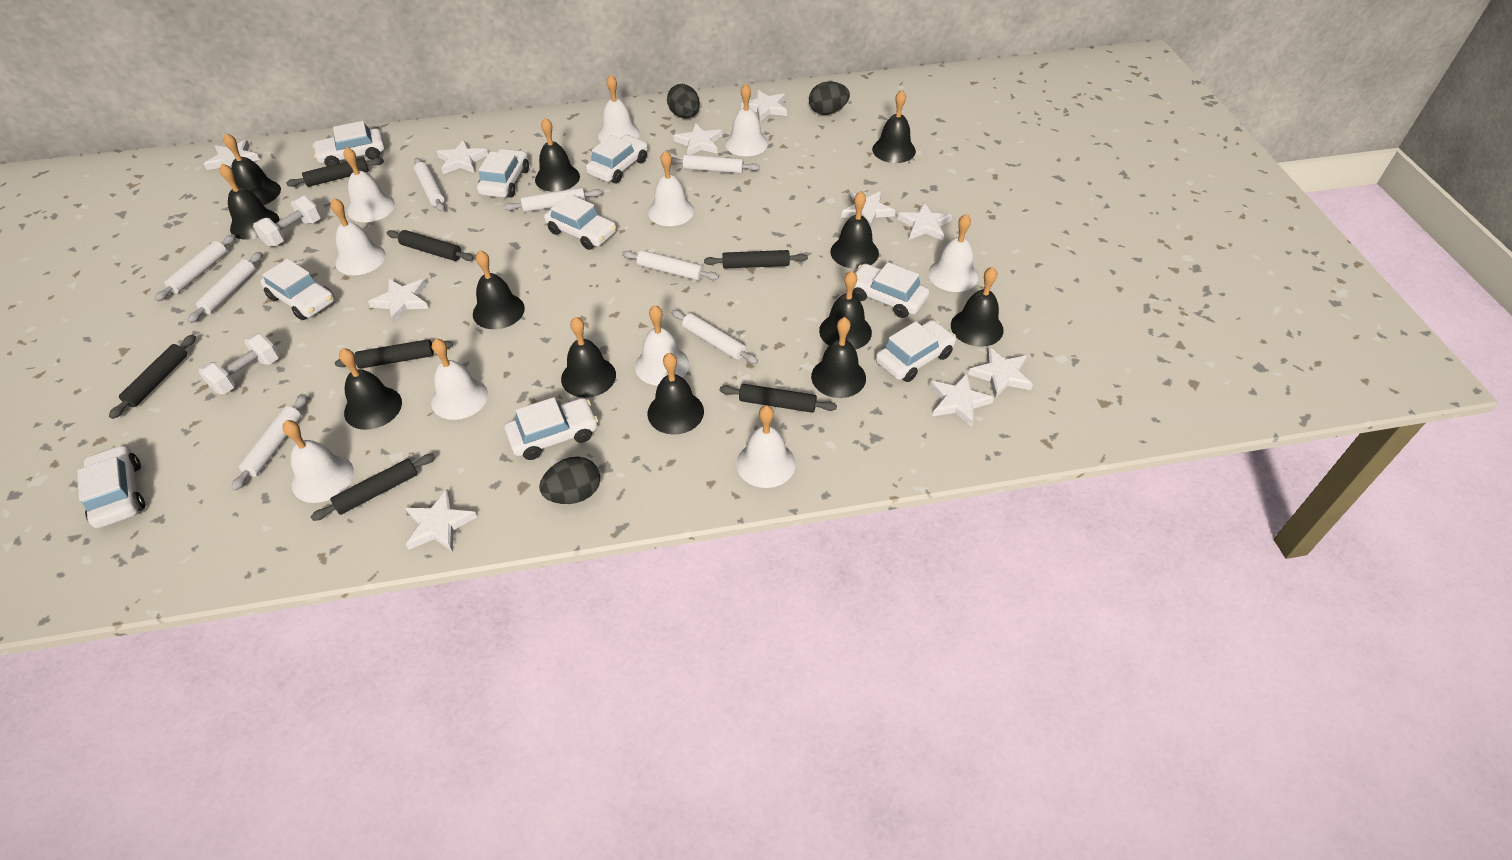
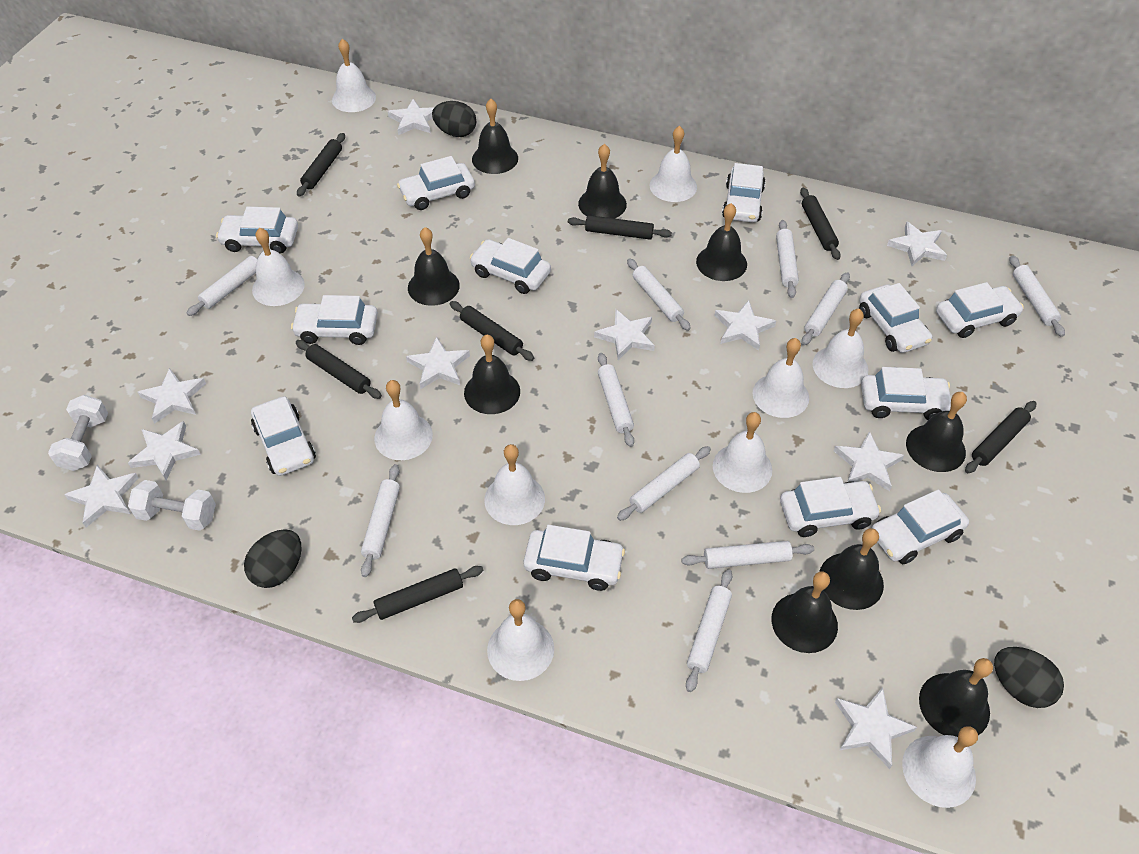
black bell: [220,164,279,240] [223,133,281,205] [339,348,402,430] [473,250,525,329] [535,118,580,192] [561,317,616,398] [648,353,704,435] [811,317,866,398] [819,271,872,350] [830,191,879,269] [872,90,916,163] [951,267,1004,347] = 12 -> [408,227,460,306] [464,334,520,414] [472,99,518,174] [578,144,627,219] [696,203,747,281] [772,571,838,653] [819,528,884,610] [906,392,967,472] [919,658,993,737] = 9
white car: [77,445,145,528] [260,259,335,320] [312,121,385,166] [477,149,529,198] [505,397,598,460] [544,194,616,250] [586,135,648,183] [852,262,929,318] [876,320,956,382] = 9 -> [216,207,298,253] [251,396,316,476] [291,295,378,345] [397,156,475,210] [470,238,551,294] [523,525,625,591] [722,163,766,222] [780,477,881,537] [859,283,932,353] [861,367,951,420] [871,490,969,564] [936,282,1024,338] = 12
white rolling pin: [154,234,236,301] [187,252,263,323] [231,394,307,491] [414,158,445,212] [504,188,602,212] [622,250,719,281] [671,154,760,174] [671,310,758,364] = 8 -> [186,251,263,316] [361,464,400,577] [598,353,634,447] [617,446,711,521] [627,258,691,331] [681,541,814,569] [686,569,732,692] [776,220,799,298] [802,272,850,345] [1010,256,1065,337] = 10

